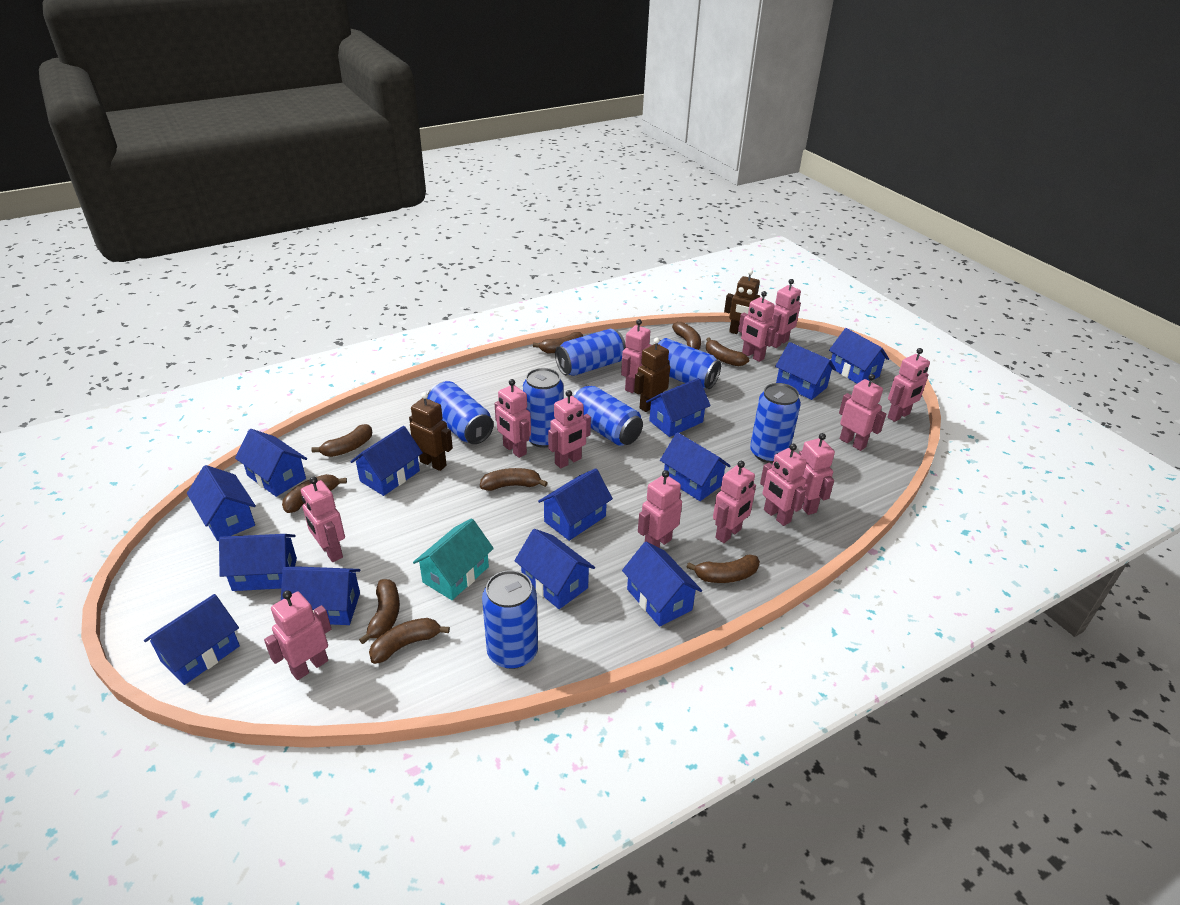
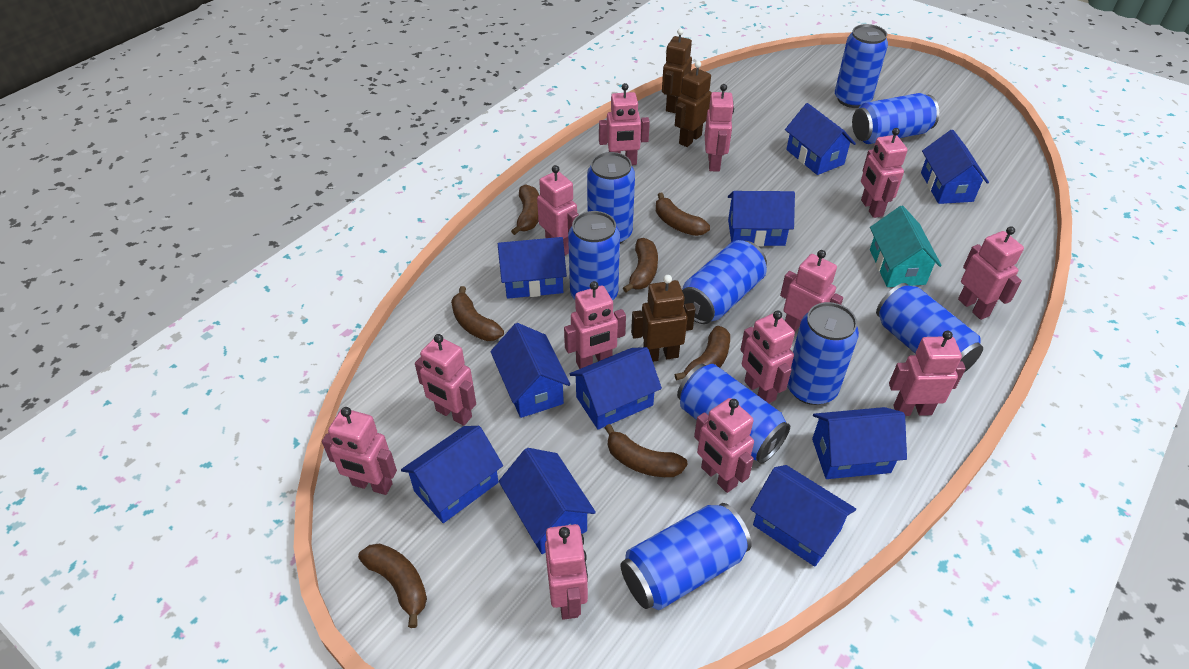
blue can: [427,381,494,444] [482,570,538,669] [523,368,563,448] [555,329,626,376] [572,385,643,446] [654,338,721,389] [750,383,801,463] = 7 -> [568,211,620,300] [587,152,635,244] [621,503,751,610] [677,364,790,464] [682,240,767,324] [787,302,859,405] [835,24,888,108] [852,93,939,144] [876,283,983,373] = 9
blue house: [144,594,240,685] [187,465,256,541] [219,534,297,591] [235,429,307,497] [281,566,361,625] [350,426,423,496] [514,529,595,609] [538,468,613,541] [622,542,702,627] [646,378,711,437] [660,432,731,501] [775,342,836,400] [829,328,889,384] = 13 -> [401,426,503,523] [490,323,570,418] [498,237,567,299] [499,448,596,554] [570,347,662,430] [728,191,795,246] [750,465,856,566] [785,103,856,175] [812,407,907,479] [921,130,989,204] = 10
brown banana: [282,474,347,513] [311,424,372,457] [359,579,400,644] [369,618,450,664] [480,468,548,491] [533,332,584,353] [672,322,701,350] [687,555,760,583] [706,337,749,366] = 9 -> [358,543,427,628] [451,286,504,341] [511,184,539,235] [605,424,688,477] [623,238,658,292] [656,193,710,236] [675,326,730,381] = 7

